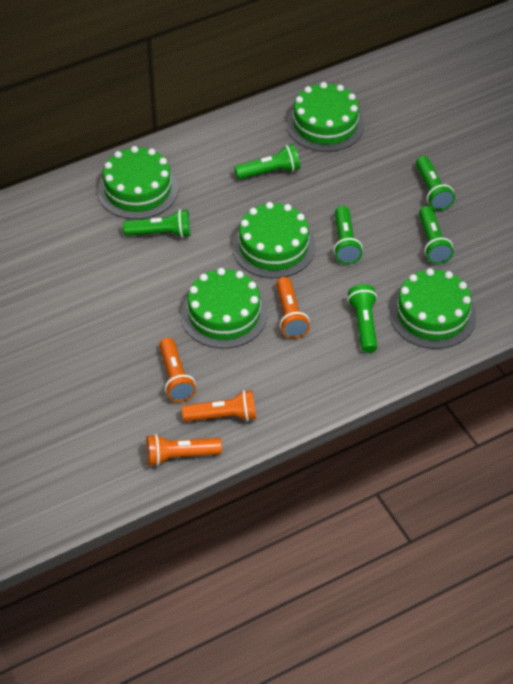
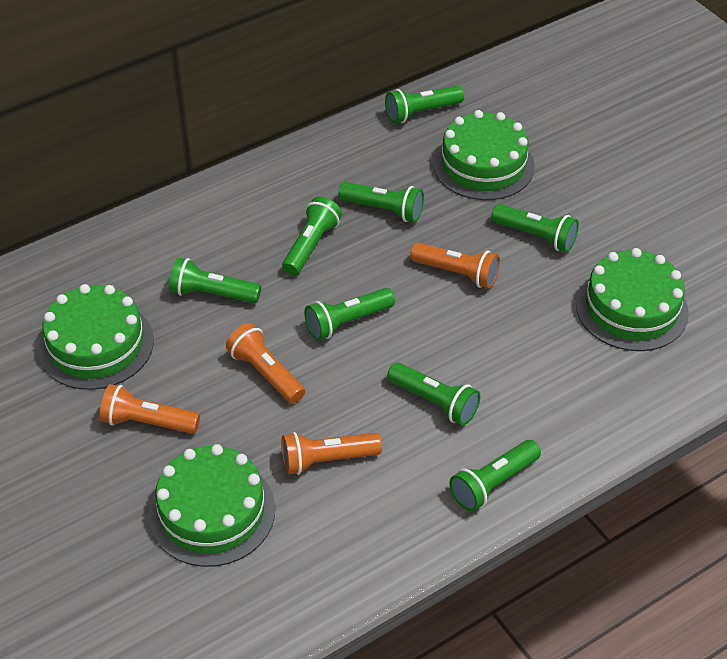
green cake: [97,146,178,219] [181,268,267,348] [232,202,316,278] [287,82,364,152] [390,268,476,349] = 5 -> [38,284,154,390] [149,444,275,567] [433,110,535,200] [576,248,689,351] = 4
green flashlight: [123,209,191,238] [234,144,300,180] [334,206,363,264] [347,284,377,353] [416,156,455,211] [419,206,454,264] = 6 -> [169,257,261,303] [282,197,342,275] [304,288,395,340] [338,182,424,222] [385,86,464,123] [387,362,480,426] [449,440,541,512] [491,204,579,252] = 8

